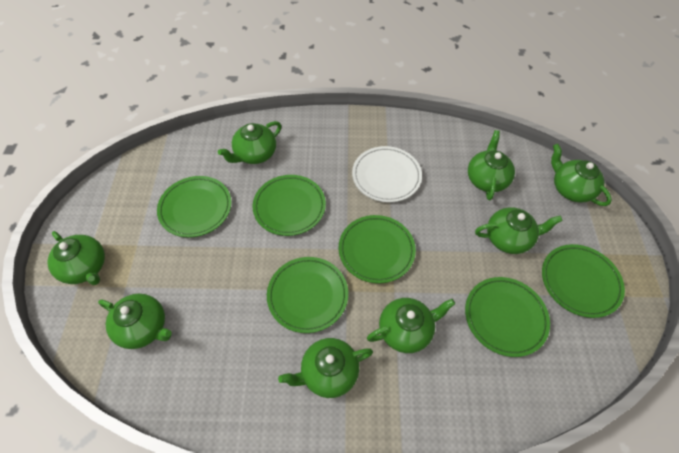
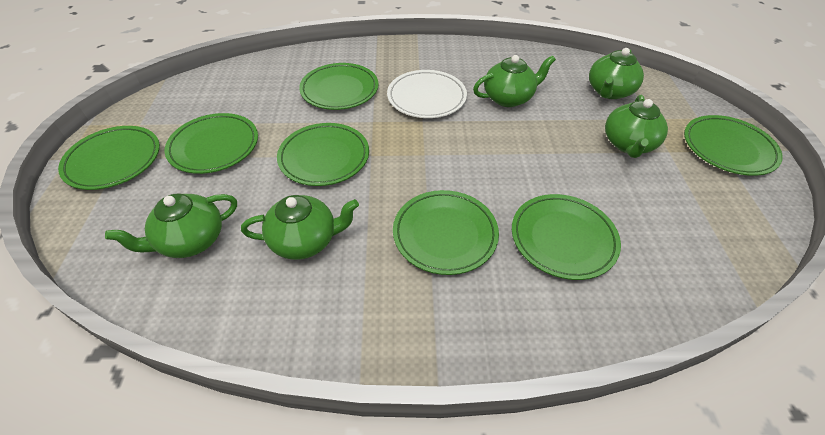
green plate: [157,176,231,238] [253,175,326,236] [267,257,348,333] [339,215,416,283] [465,277,550,357] [542,244,625,318] = 6 -> [58,126,160,190] [164,113,258,174] [277,123,369,186] [299,63,379,110] [393,190,499,275] [512,194,621,280] [684,115,783,176] = 7
green teapot: [47,231,105,285] [98,294,172,349] [218,121,281,164] [278,338,373,398] [367,298,455,353] [468,130,515,200] [475,207,563,254] [551,144,612,206] = 8 -> [105,193,237,258] [241,195,359,260] [473,55,556,107] [589,48,644,99] [605,94,668,158] = 5

